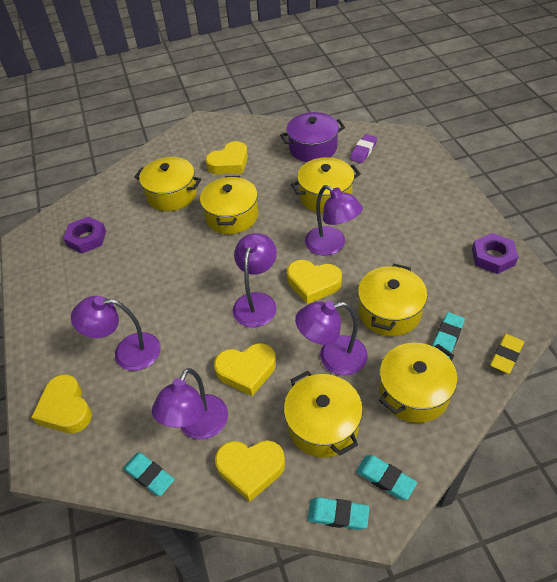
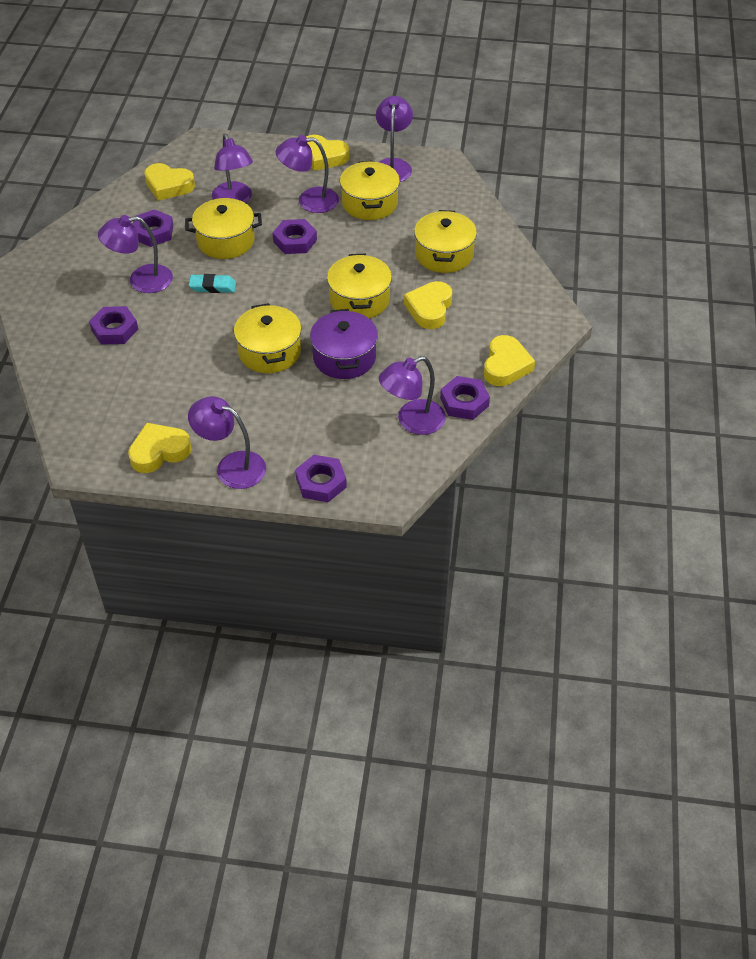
purple eraser: [350,134,377,163] = 1 -> none = 0
purple lamp: [71,296,161,371] [152,368,228,440] [233,233,277,327] [295,301,368,376] [305,185,363,256] = 5 -> [98,215,173,293] [188,396,266,489] [212,134,253,203] [276,135,339,213] [376,96,413,182] [379,356,446,435] = 6
purple nut: [63,217,106,254] [472,233,518,274] = 2 -> [89,306,138,345] [133,209,173,247] [273,219,317,254] [295,455,347,502] [440,376,490,420] = 5
turquoise eraser: [123,453,174,496] [307,497,369,530] [356,455,417,500] [432,312,465,357] = 4 -> [189,274,236,293] = 1
yellow eraser: [490,334,524,374] = 1 -> none = 0
yellow pot: [134,157,201,211] [200,176,258,234] [284,371,363,458] [291,157,360,213] [358,264,427,336] [379,343,458,423] = 6 -> [185,198,262,259] [234,303,302,373] [327,253,392,318] [340,161,400,220] [414,210,477,273] = 5

